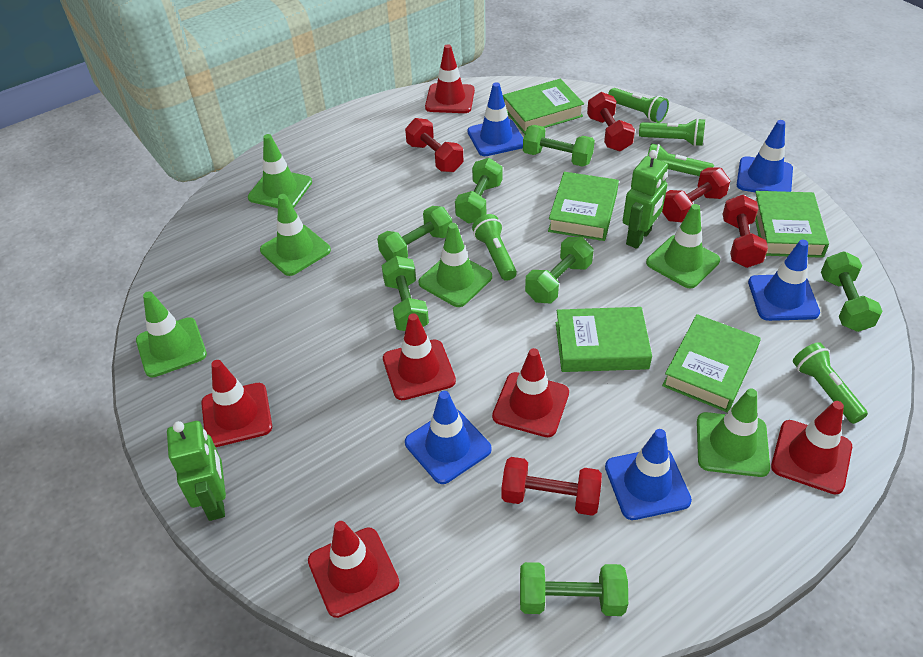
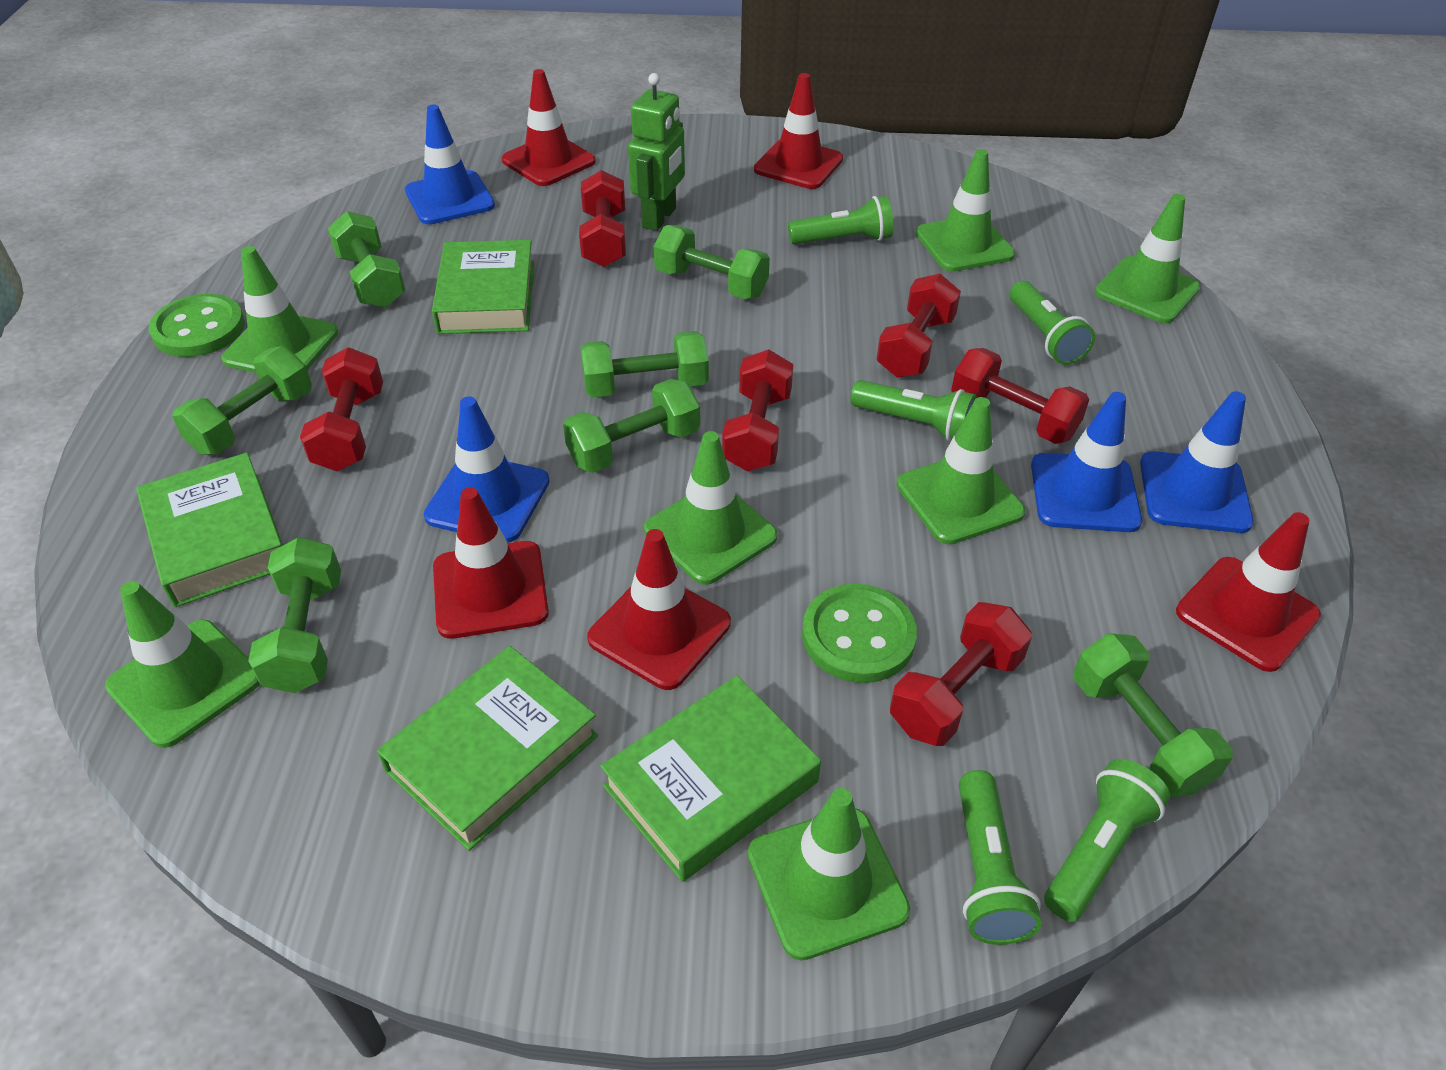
blue traffic cone: [405,391,492,484] [468,82,523,156] [605,429,692,520] [737,120,793,192] [748,240,820,321] = 5 -> [405,104,495,224] [423,396,550,543] [1031,392,1142,532] [1140,391,1254,533] = 4
green book: [503,79,584,134] [548,172,619,241] [556,307,652,372] [662,314,761,412] [755,191,829,258] = 5 -> [137,453,283,607] [377,646,598,851] [432,240,534,334] [600,675,821,882] = 4
green button: none = 0 -> [149,294,245,357] [802,584,917,683] = 2
green robot: [167,421,226,521] [623,150,668,249] = 2 -> [628,73,685,231] = 1
green traffic cone: [136,291,207,378] [248,134,312,208] [260,194,331,276] [419,223,492,307] [646,204,720,288] [697,388,770,477] = 6 -> [105,581,260,748] [221,246,338,373] [644,431,778,585] [748,788,910,960] [897,397,1025,544] [916,149,1015,272] [1095,194,1200,323] = 7
red dumbbell: [405,118,464,172] [501,457,602,516] [587,92,635,152] [662,167,730,222] [723,195,768,268] = 5 -> [300,347,383,471] [579,170,626,267] [722,349,793,471] [876,274,961,378] [890,602,1032,746] [951,348,1089,444] = 6
red traffic cone: [201,360,272,447] [308,521,399,618] [383,313,456,400] [425,44,475,113] [492,348,569,437] [771,401,852,495] = 6 -> [433,487,549,639] [502,69,596,186] [587,529,731,690] [754,73,843,189] [1176,512,1321,672] = 5

